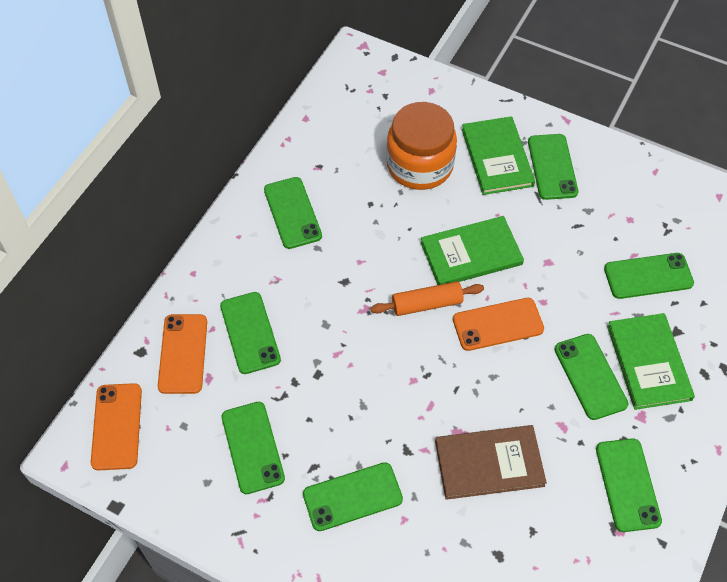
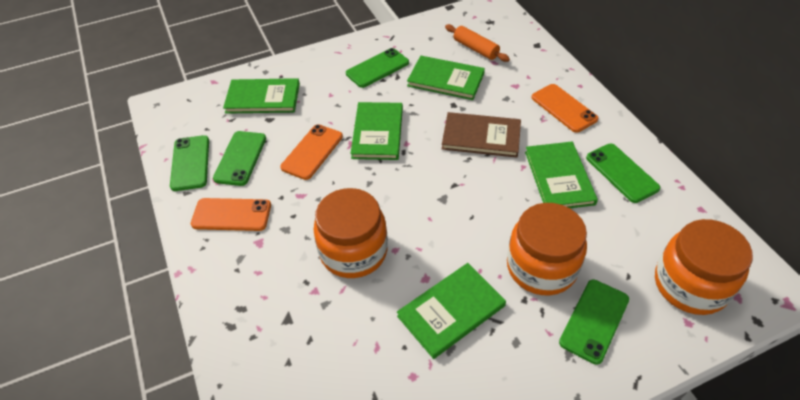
green book: [420,216,524,285] [462,116,535,195] [607,313,695,410] = 3 -> [223,78,300,114] [350,102,403,160] [397,263,506,359] [407,56,485,100] [525,142,598,208] = 5
green phone: [220,292,281,374] [221,402,285,494] [264,177,322,249] [303,462,403,531] [528,134,578,200] [555,334,628,420] [596,438,662,532] [604,253,694,299] = 8 -> [170,135,209,191] [213,131,266,186] [346,48,409,88] [559,280,629,365] [586,144,660,203] = 5
orange jar: [386,102,457,190] = 1 -> [313,188,388,278] [507,203,587,295] [655,219,753,315] = 3

